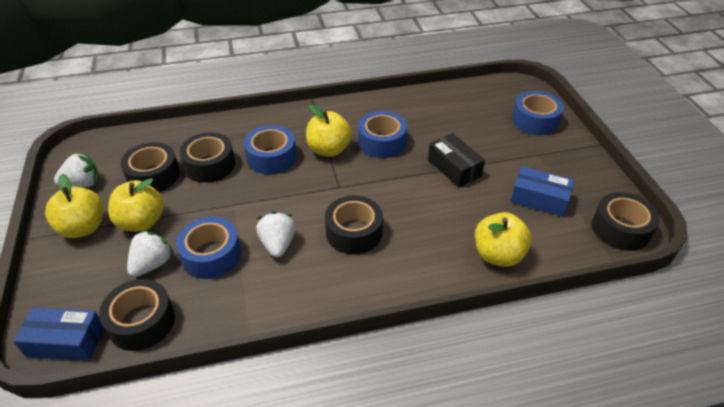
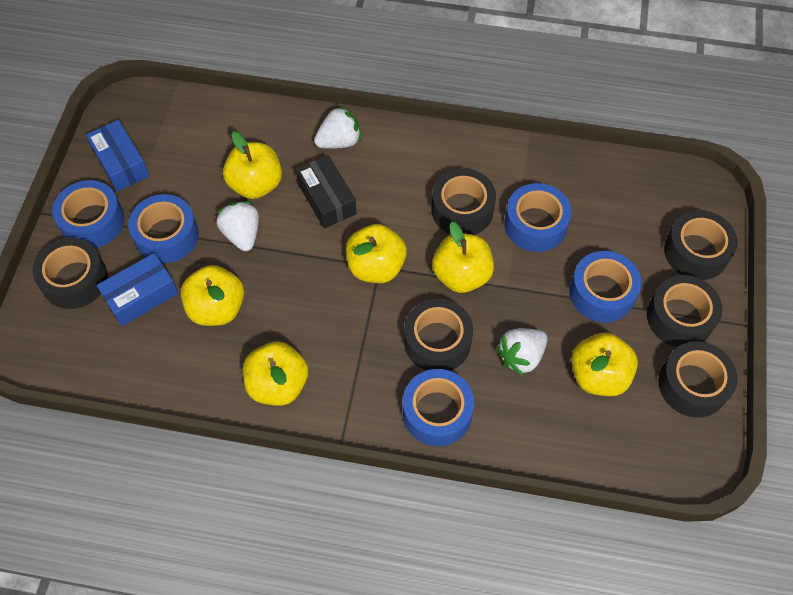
black tape: [99,279,175,351] [120,142,180,192] [179,132,235,183] [325,195,383,255] [592,192,659,251] = 5 -> [33,238,108,309] [404,299,473,371] [431,169,496,235] [647,275,722,347] [658,341,738,418] [664,210,738,280] = 6
blue tape: [176,217,241,279] [244,125,297,174] [358,111,407,158] [512,91,564,135] = 4 -> [52,180,124,248] [128,194,199,263] [403,369,474,446] [504,183,572,252] [569,251,642,323] = 5
yellow apple: [45,174,104,238] [108,178,164,232] [306,105,352,157] [475,212,532,267] = 4 -> [180,265,244,326] [223,132,282,199] [243,341,308,406] [346,224,407,283] [432,222,494,293] [571,332,638,396] = 6

